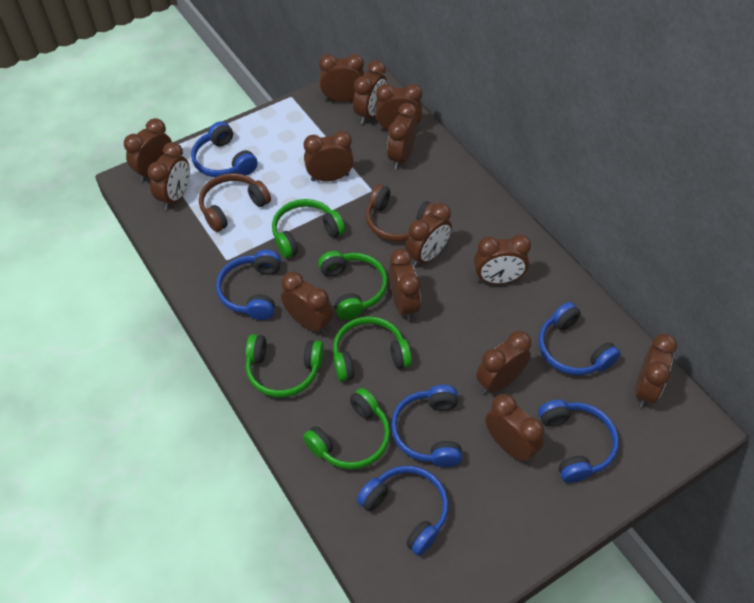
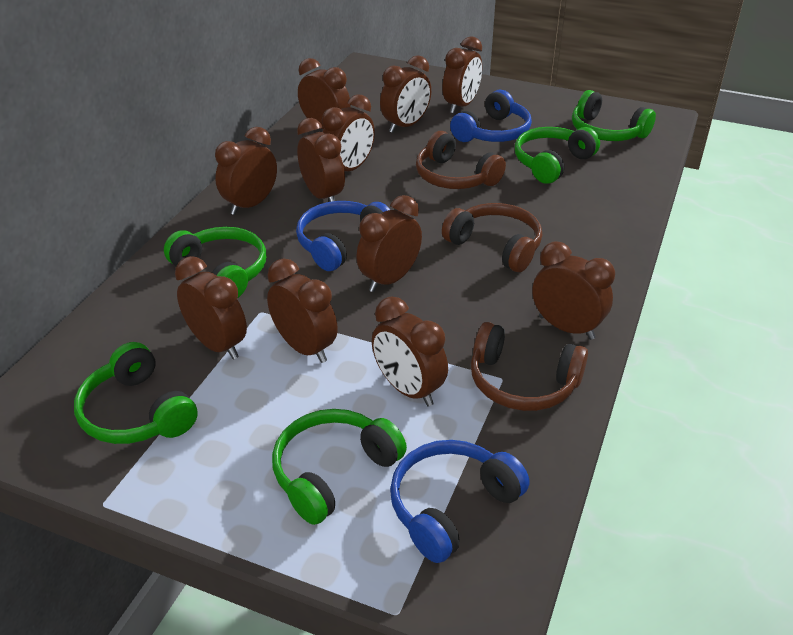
blue headphones: [191,121,258,177] [216,250,281,320] [357,466,448,556] [391,385,462,467] [538,302,621,375] [538,400,619,483] = 6 -> [296,201,390,271] [390,440,530,563] [450,90,532,142] = 3
brown clock: [124,118,172,182] [148,142,190,210] [281,272,333,334] [304,131,354,181] [319,54,364,102] [353,61,387,124] [376,84,422,130] [387,103,417,169] [389,249,421,321] [405,203,452,267] [474,235,531,284] [476,331,531,394] [485,394,544,462] [635,334,677,408] = 14 -> [175,256,247,360] [215,127,277,215] [267,259,338,363] [297,118,345,202] [298,58,351,129] [322,94,375,172] [356,195,422,292] [372,296,448,406] [380,55,431,133] [443,36,482,114] [532,241,615,340] = 11
brown headphones: [199,173,271,232] [366,184,435,242] = 2 -> [416,131,506,189] [442,203,542,272] [471,322,588,411] = 3

